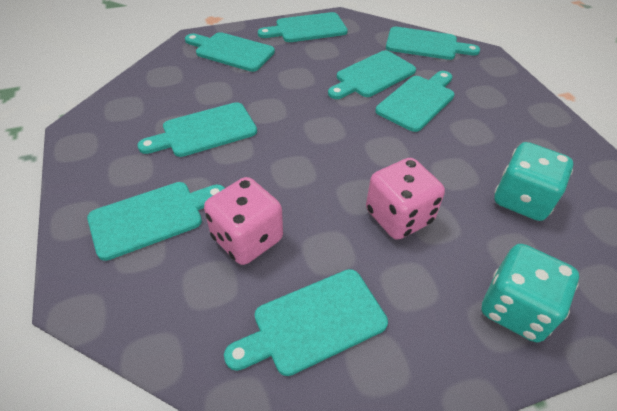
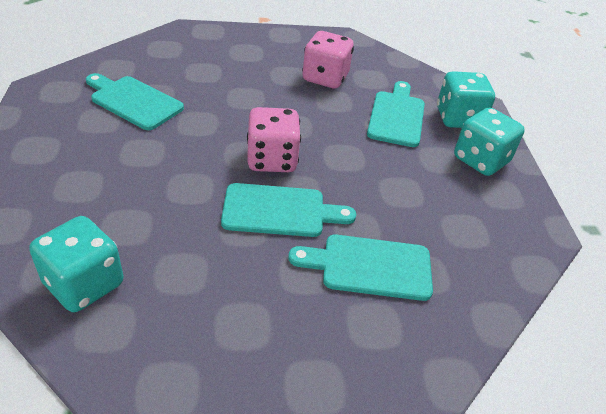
turquoise cutting board: [87,182,225,261] [137,102,257,157] [185,32,275,72] [224,269,388,376] [258,12,348,42] [328,50,416,99] [376,71,455,132] [386,27,480,60] = 8 -> [86,73,184,130] [221,183,356,237] [288,235,433,301] [367,81,425,147] = 4
turquoise dice: [481,244,579,342] [494,142,573,221] = 2 -> [29,216,124,312] [437,71,495,128] [454,108,525,176] = 3

